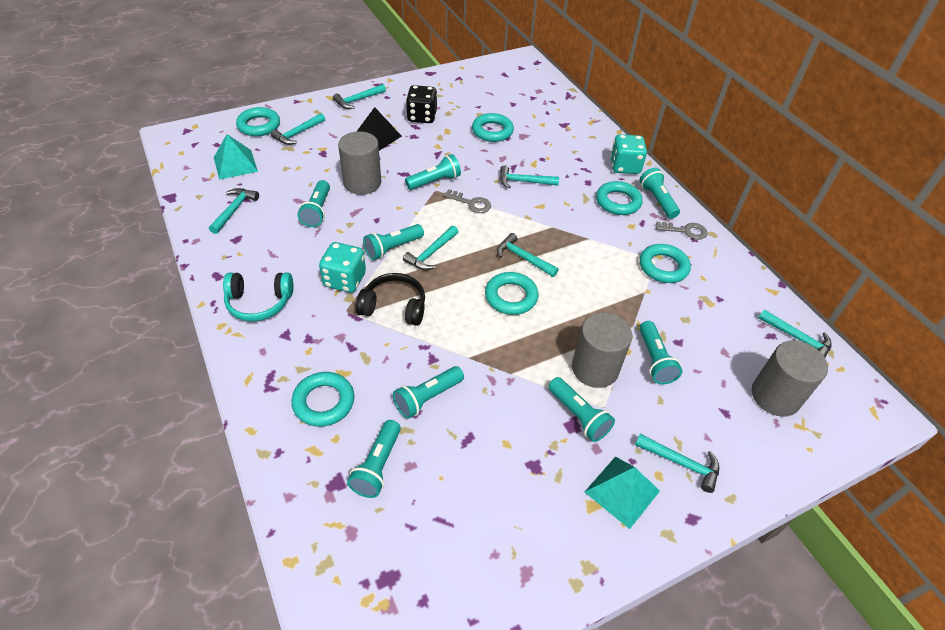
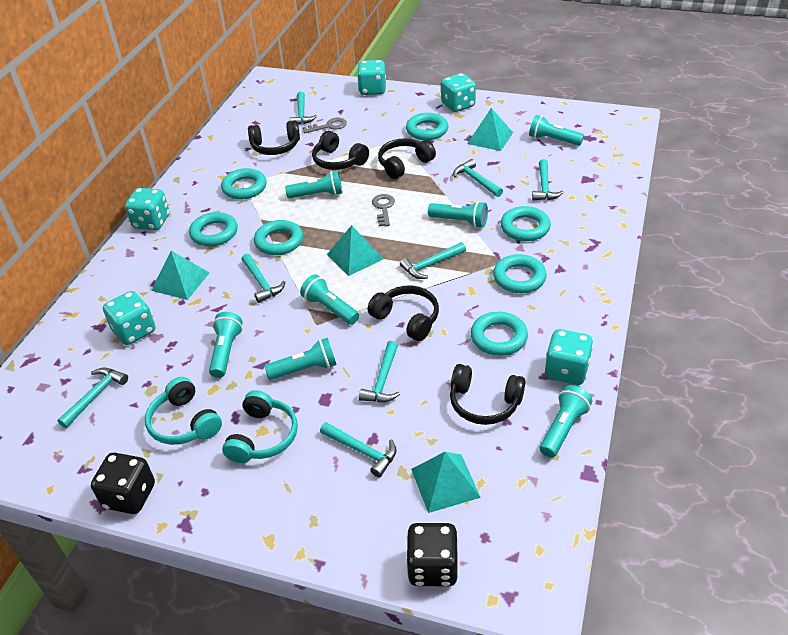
black dice: [406,85,437,123] = 1 -> [91,453,155,514] [406,523,459,586] = 2
black headphones: [356,273,425,326] = 1 -> [248,121,300,155] [312,131,369,170] [368,286,439,341] [378,138,436,179] [450,364,525,425] = 5
black pyramid: [356,107,402,151] = 1 -> none = 0
grey cylinder: [338,131,381,195] [572,312,632,388] [752,340,828,417] = 3 -> none = 0
turquoise dice: [319,242,366,293] [610,134,647,174] = 2 -> [103,291,155,345] [125,188,170,230] [357,60,386,95] [441,73,476,112] [545,329,593,385] = 5
turquoise flashlight: [298,180,330,227] [347,420,401,498] [363,224,424,260] [393,366,464,419] [405,154,461,190] [548,377,615,442] [639,321,682,384] [640,168,680,219] = 8 -> [209,312,243,378] [264,338,337,380] [285,171,342,198] [300,274,359,325] [428,201,488,228] [529,115,584,146] [540,385,592,458] = 7
turquoise headphones: [223,272,293,322] = 1 -> [145,377,222,445] [222,390,298,463] = 2
turquoise pyramid: [214,134,258,180] [585,456,660,529] = 2 -> [151,251,209,300] [327,225,383,276] [411,452,481,513] [467,108,513,151] = 4
turquoise ring: [236,107,280,136] [291,372,355,427] [472,113,514,142] [485,272,538,315] [596,181,643,215] [640,244,691,283] = 6 -> [189,212,238,247] [221,168,267,199] [254,220,303,255] [406,113,448,140] [471,312,528,356] [493,254,547,293] [501,206,551,241] = 7

